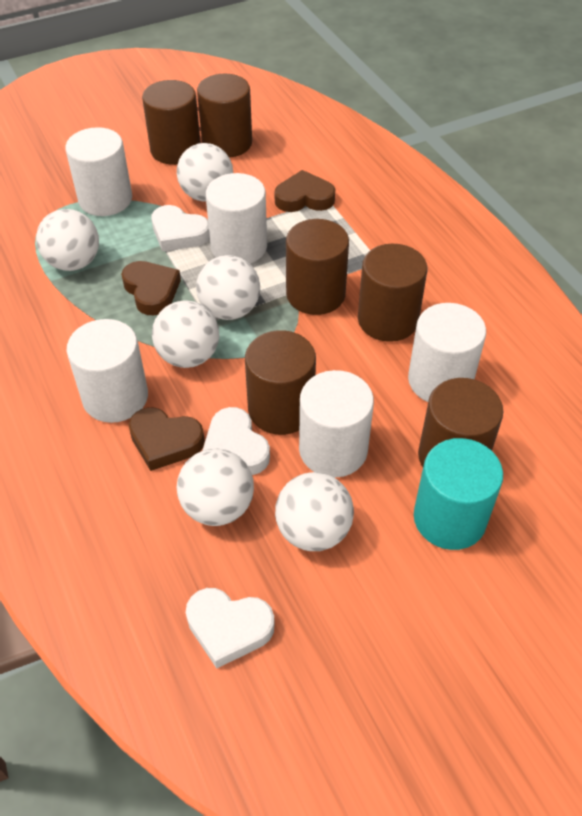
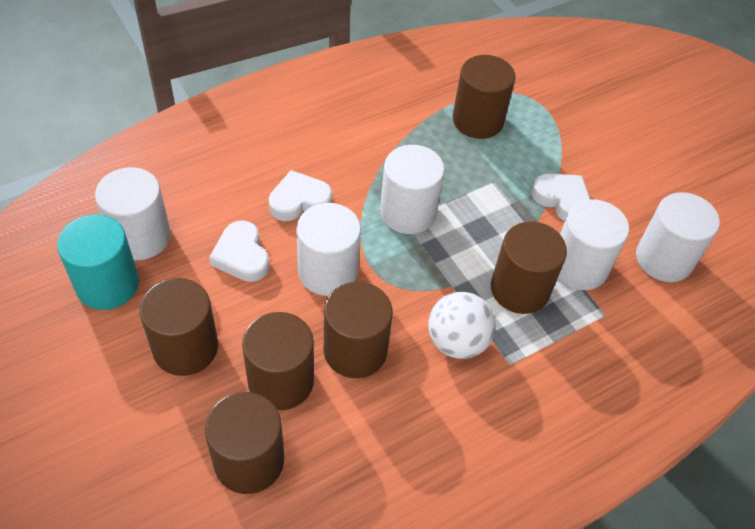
brown heart: [121,261,181,315] [128,407,205,471] [274,170,335,212] = 3 -> none = 0
white ball: [36,209,99,271] [152,300,219,368] [177,143,233,202] [177,449,254,526] [196,255,260,320] [275,472,354,551] = 6 -> [428,292,496,359] = 1

